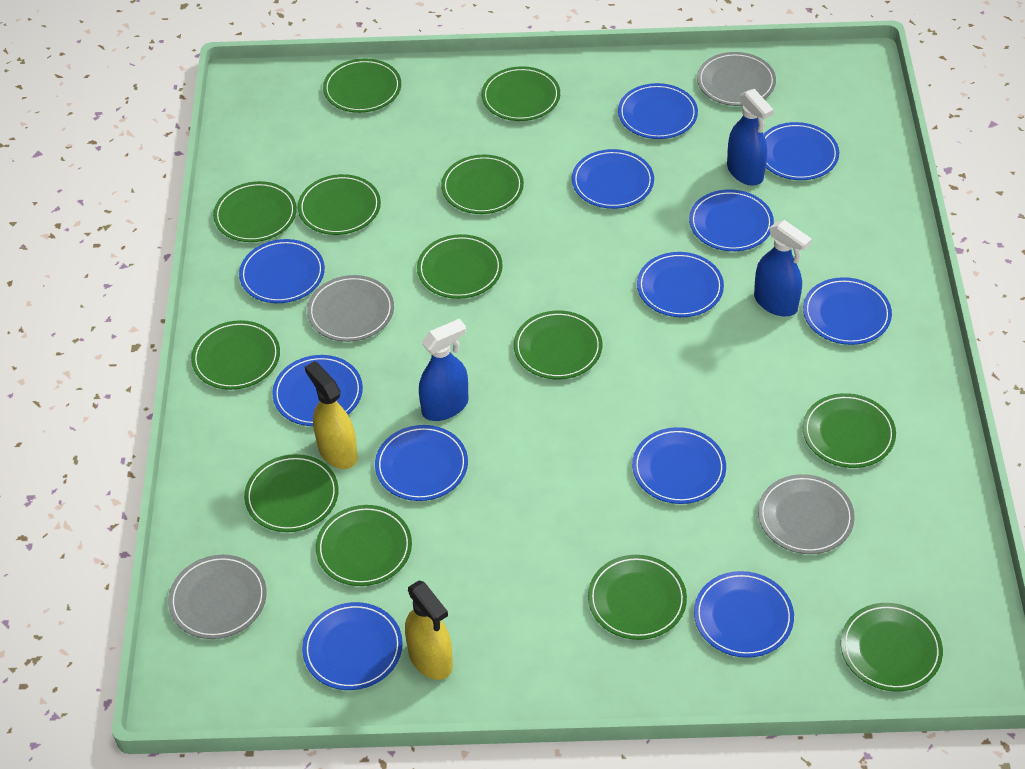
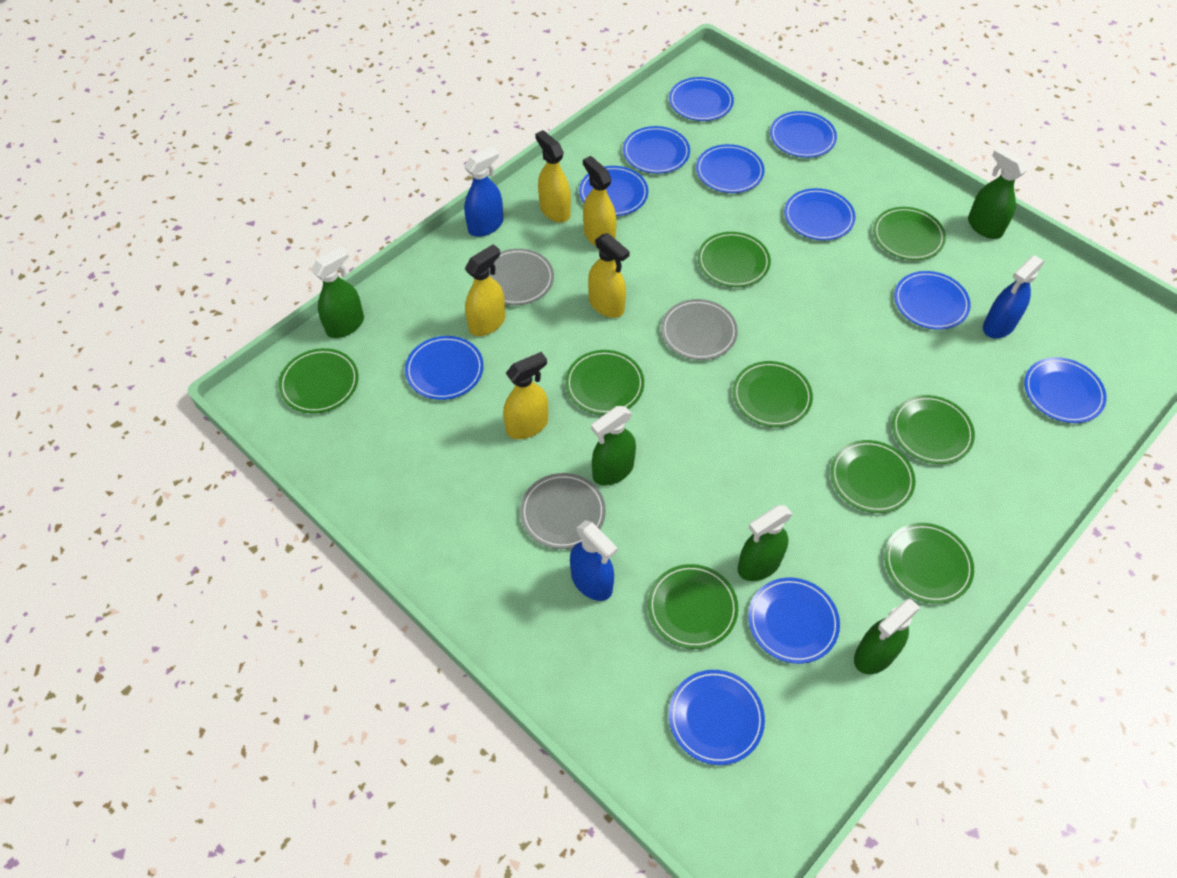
blue plate: [239,239,325,303] [272,355,363,426] [302,602,403,690] [375,425,468,501] [572,149,654,209] [618,83,698,139] [632,427,726,504] [637,252,724,317] [689,190,774,251] [694,571,794,658] [764,122,839,180] [803,277,892,345] = 12 -> [405,336,484,400] [579,166,649,216] [623,126,690,174] [669,77,734,121] [669,670,765,765] [696,144,765,193] [748,578,840,664] [770,111,837,158] [784,188,856,241] [894,271,971,330] [1024,357,1107,423] = 11
green plate: [191,320,280,390] [213,181,297,242] [244,454,339,532] [298,174,381,235] [316,505,412,586] [323,59,401,113] [417,234,503,299] [441,154,524,214] [482,66,560,121] [514,310,602,379] [588,555,687,640] [802,393,896,468] [840,603,943,692] = 13 -> [279,348,359,413] [565,350,644,415] [648,564,738,649] [698,232,771,287] [733,361,813,427] [830,440,915,513] [873,207,946,260] [885,523,974,604] [892,395,975,464] = 9
green spray bottle: none = 0 -> [311,246,364,338] [591,406,636,486] [738,505,793,581] [854,599,920,674] [968,147,1027,239] = 5
grey plate: [168,555,267,639] [307,275,394,342] [697,52,776,106] [758,474,855,554] = 4 -> [489,248,554,305] [520,473,606,549] [661,299,738,360] = 3
yellow spray bottle: [305,361,358,469] [405,580,453,680] = 2 -> [465,244,505,336] [503,352,548,439] [535,130,571,223] [583,156,617,246] [588,233,630,318] = 5

